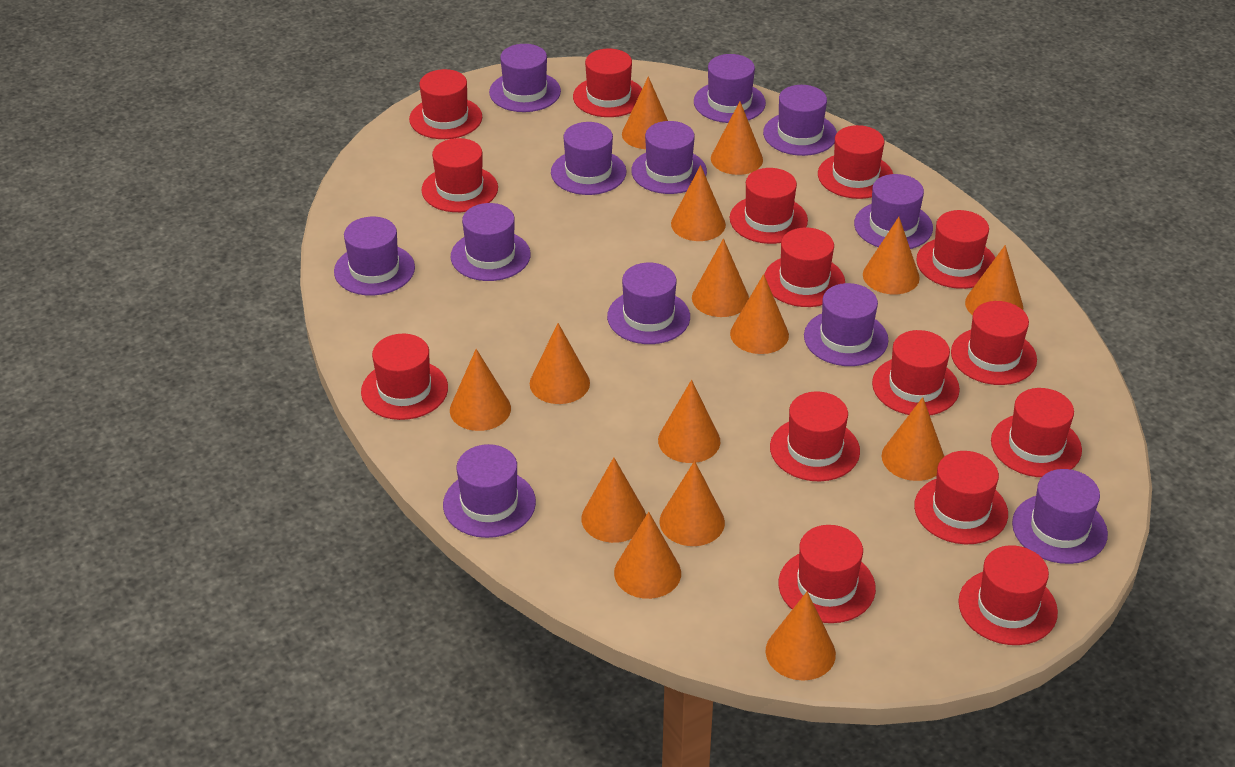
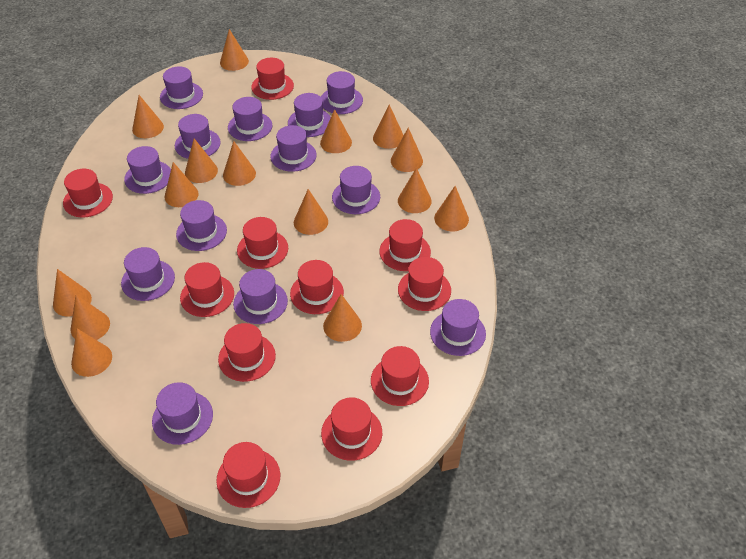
purple hat: [334,217,415,295] [443,444,536,538] [451,203,531,281] [489,44,561,112] [551,122,627,195] [607,263,690,344] [631,121,707,194] [694,54,766,123] [763,85,837,156] [804,283,889,366] [854,174,933,249] [1012,469,1108,564] = 12 -> [121,247,175,301] [124,146,171,194] [152,382,213,445] [160,66,203,109] [175,114,221,159] [176,200,227,251] [228,97,272,141] [233,269,288,324] [270,125,317,172] [288,93,331,137] [321,71,363,114] [332,166,380,214] [430,299,486,356] = 13
red hat: [361,334,448,420] [409,69,482,139] [421,138,498,212] [573,49,642,117] [730,168,808,244] [764,228,845,307] [770,391,860,481] [778,525,876,623] [818,125,893,199] [872,330,960,415] [914,451,1008,544] [916,210,995,289] [951,301,1037,385] [958,545,1058,645] [991,388,1082,477] = 15 -> [63,169,113,217] [180,262,234,317] [216,442,280,508] [218,323,276,382] [237,217,288,269] [251,58,294,100] [290,260,344,314] [321,397,382,461] [371,346,429,406] [379,219,431,271] [398,257,451,311] = 11

